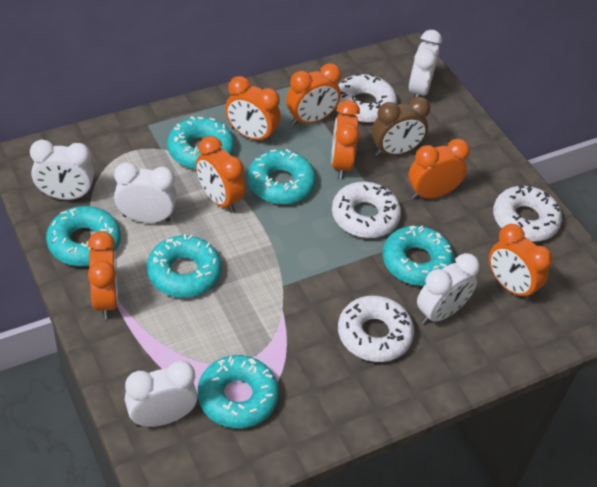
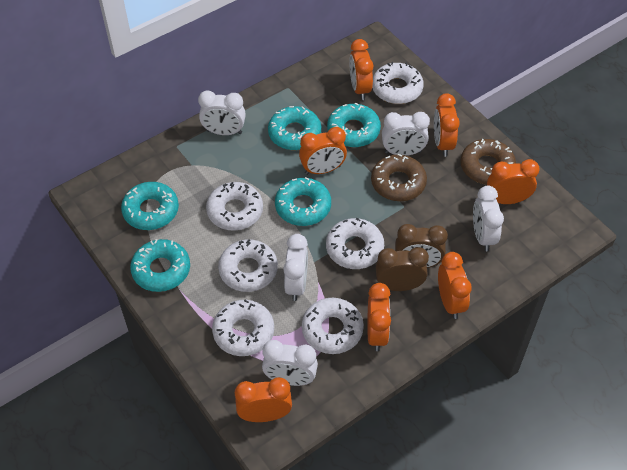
brown clock: [372,96,430,156] = 1 -> [376,247,429,291] [395,224,448,268] = 2
brown donut: none = 0 -> [371,154,427,201] [460,139,516,185] = 2
turquoise donut: [46,206,121,266] [147,234,221,298] [167,116,234,169] [198,355,279,428] [247,149,316,204] [383,226,454,286] = 6 -> [121,182,179,230] [130,239,190,292] [268,106,321,150] [275,177,331,226] [327,103,381,147] = 5
white donut: [332,182,401,238] [337,73,397,123] [338,295,414,362] [493,185,562,242] = 4 -> [206,182,263,231] [212,300,274,356] [218,239,278,292] [302,298,364,354] [326,218,384,269] [372,62,424,104] = 6

